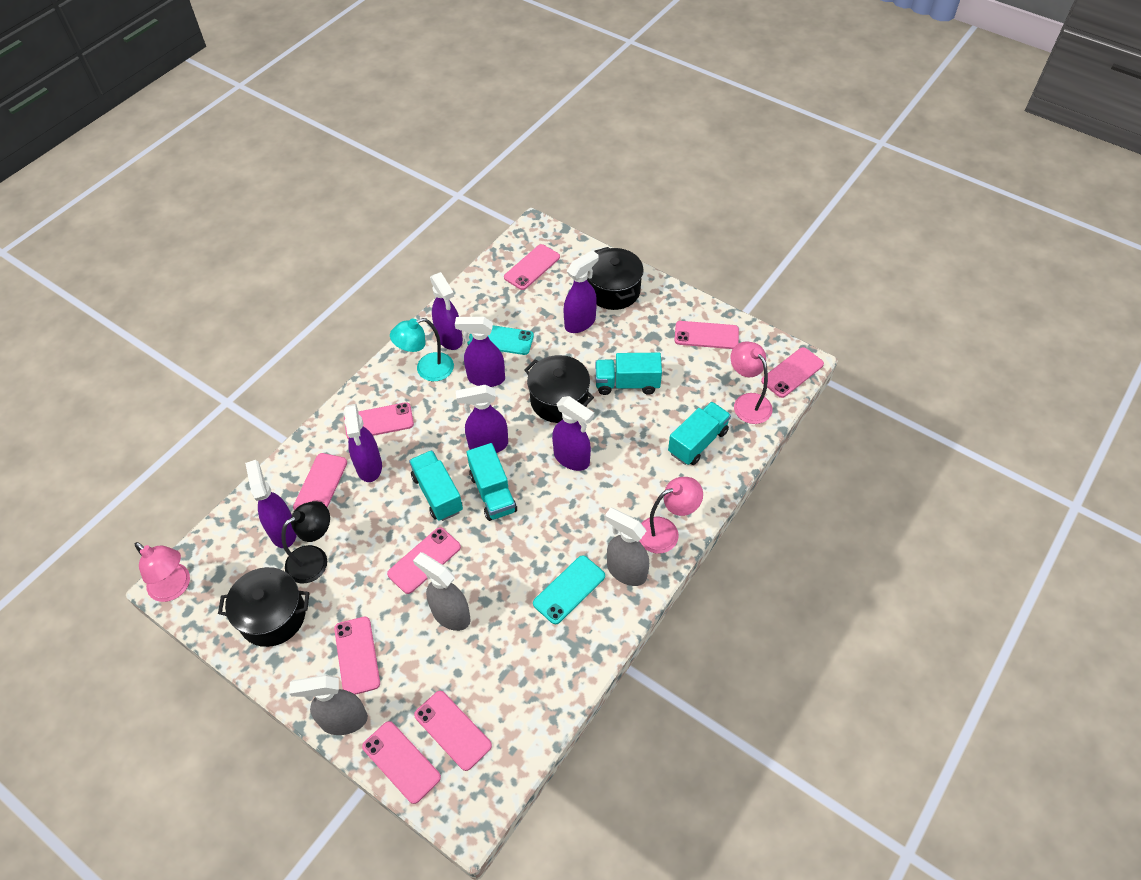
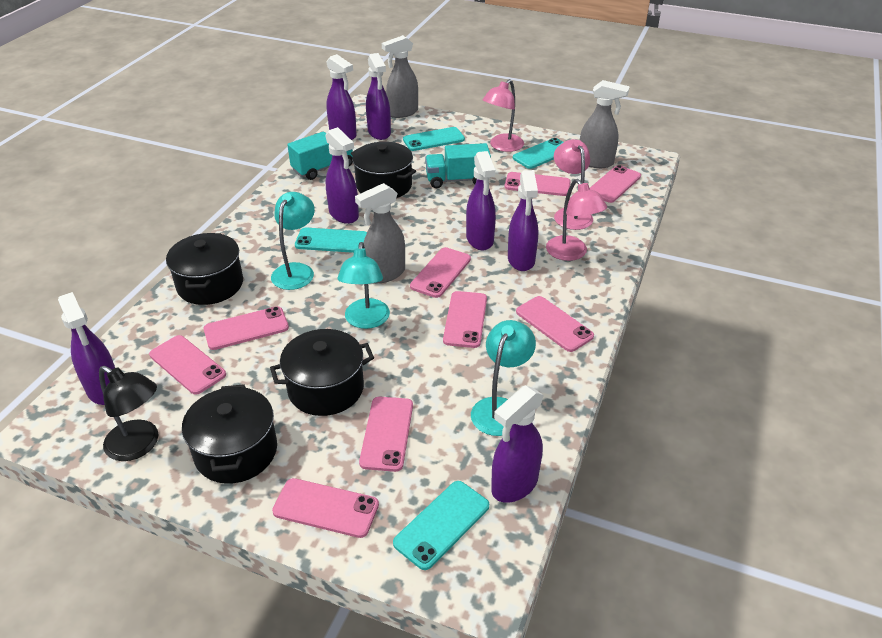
black pot: [218,567,310,647] [524,355,594,423] [587,247,643,310] = 3 -> [166,233,243,305] [182,384,277,484] [270,329,374,416] [351,142,416,198] = 4
turquoise lamp: [390,318,454,381] = 1 -> [271,192,315,290] [337,242,390,329] [471,320,536,436] = 3
turquoise phone: [467,325,534,355] [533,555,605,624] = 2 -> [295,228,367,253] [393,481,489,570] [403,127,465,151] [513,138,563,169] = 4
turquoise truck: [409,450,463,521] [467,443,517,521] [595,353,662,395] [668,402,731,465] = 4 -> [287,132,353,180] [425,143,491,188] = 2

